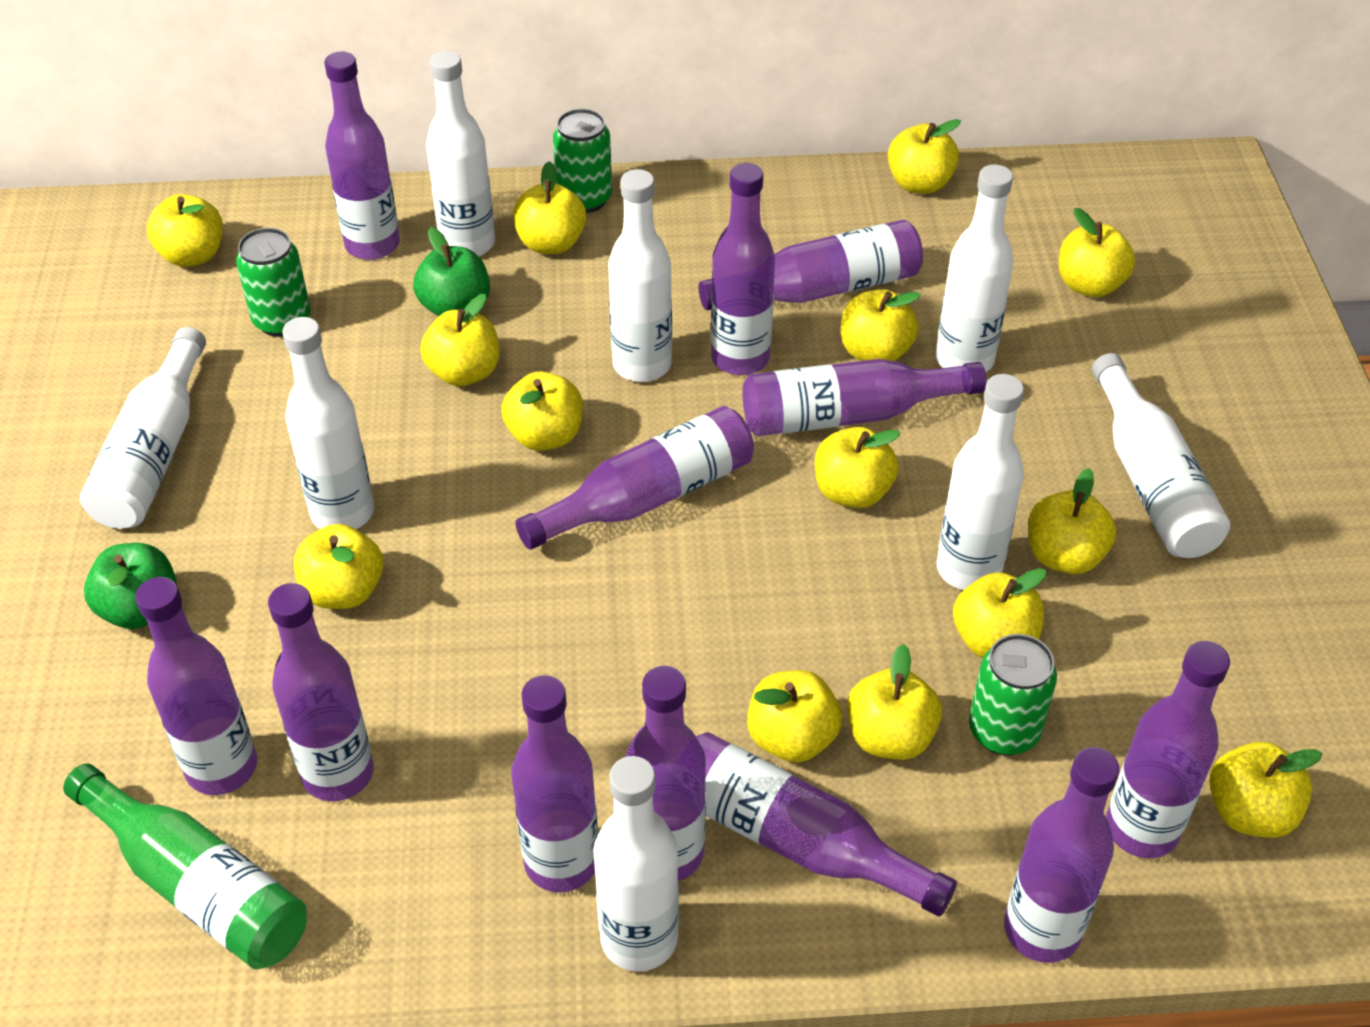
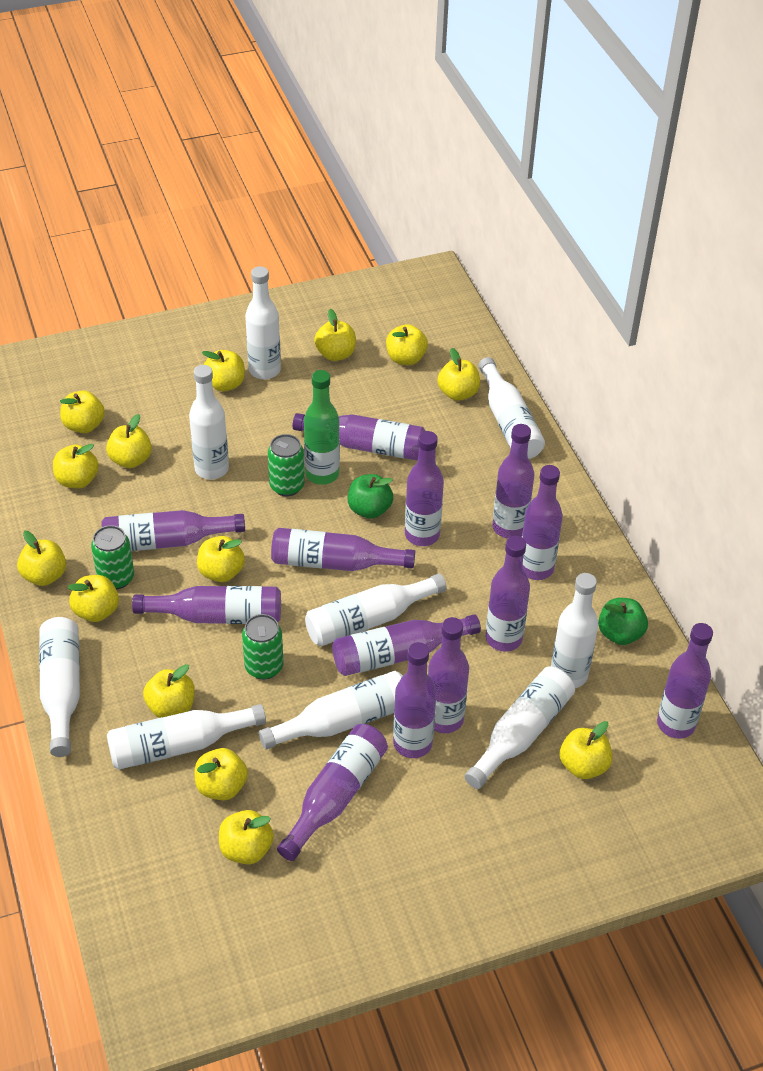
purple bottle: [136,577,257,795] [268,583,374,801] [324,51,400,260] [511,675,598,892] [516,406,754,550] [625,666,706,881] [696,732,957,916] [698,220,923,310] [711,163,775,375] [742,359,986,436] [1004,747,1120,963] [1106,641,1230,858] = 12 -> [102,510,245,551] [132,586,281,624] [271,528,415,571] [277,724,388,861] [292,413,425,460] [332,614,481,676] [393,642,436,758] [405,431,444,546] [428,617,469,733] [485,536,530,652] [492,424,535,538] [522,465,563,580] [657,623,713,739] = 13
white bottle: [80,327,206,529] [282,317,374,529] [426,51,495,256] [593,756,679,972] [608,169,672,382] [936,164,1014,372] [937,374,1024,590] [1092,353,1230,558] = 8 -> [39,617,80,757] [107,704,266,770] [189,365,229,479] [245,266,281,379] [259,671,403,750] [305,573,447,647] [464,666,575,789] [478,357,545,459] [551,573,598,688] = 9

